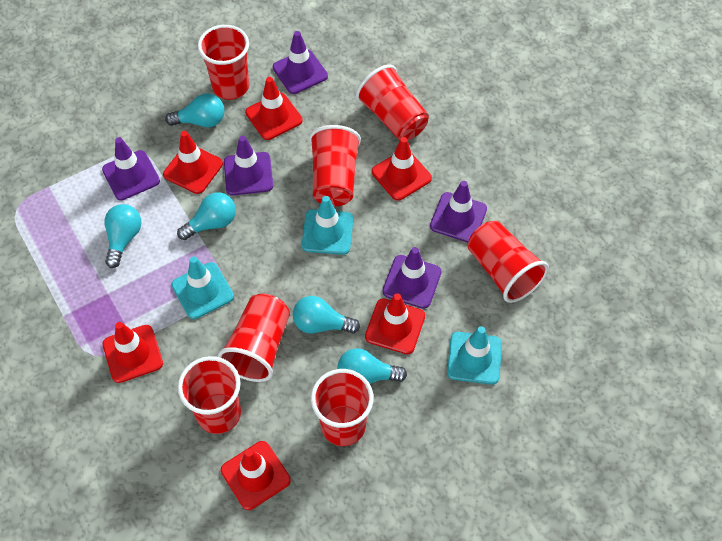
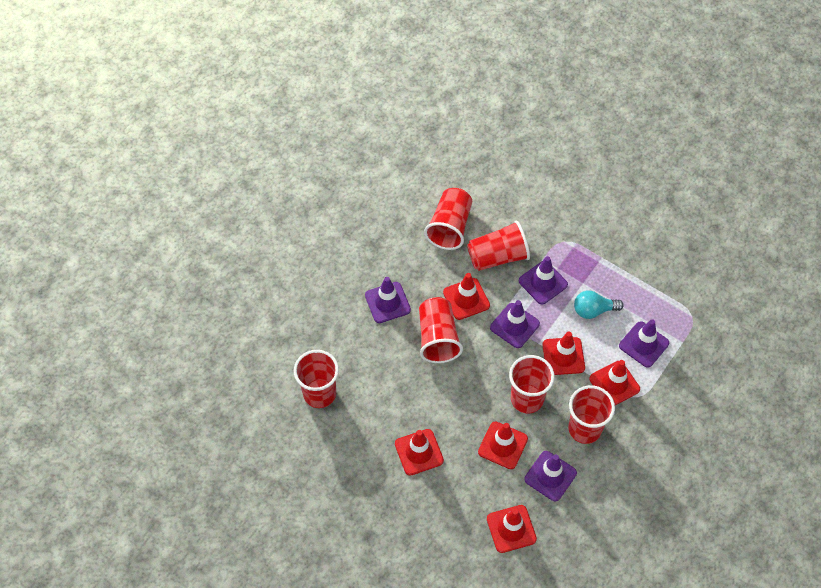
red cup: [178,356,241,434] [198,25,249,100] [217,294,290,382] [309,125,361,206] [311,369,374,446] [356,65,429,140] [468,221,549,303] = 7 -> [294,350,339,408] [419,297,463,363] [424,188,472,250] [467,221,530,271] [509,355,555,414] [568,385,615,444] = 6
turquoise light bulb: [105,204,141,268] [165,93,224,127] [177,192,236,240] [293,296,360,334] [337,348,407,384] = 5 -> [574,291,624,319] = 1
turquoise traffic cone: [171,256,234,319] [302,196,353,255] [447,326,502,385] = 3 -> none = 0

